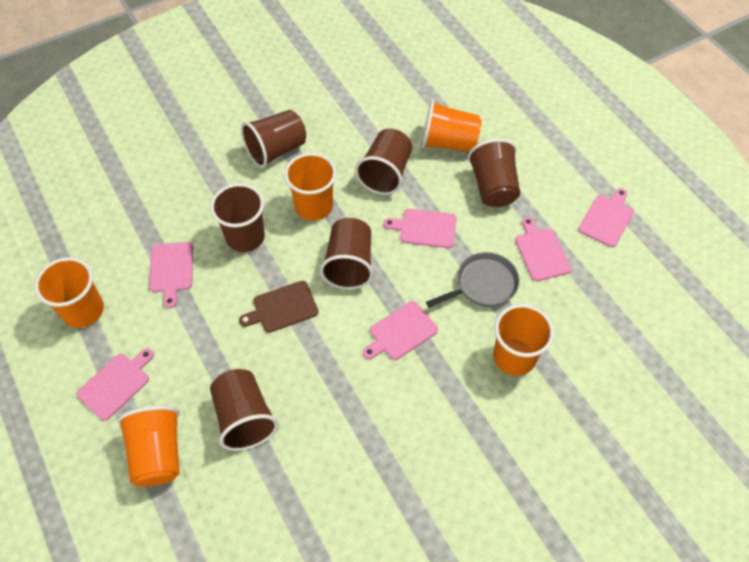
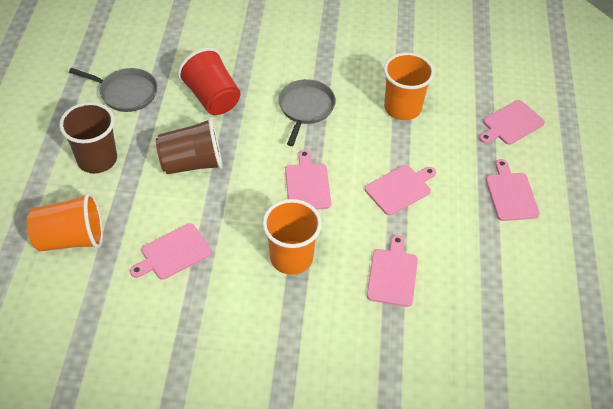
brown cup: [210,183,265,252] [210,369,279,451] [241,110,306,168] [320,218,373,289] [355,129,412,195] [468,139,520,207] = 6 -> [59,102,117,173] [156,118,223,174] = 2
brown cutting board: [239,281,319,333] = 1 -> none = 0
grey pan: [426,252,519,308] = 1 -> [69,68,157,112] [278,79,336,146] = 2
orange cup: [35,257,104,328] [117,406,180,487] [284,153,337,221] [421,100,482,152] [493,304,554,376] = 5 -> [27,192,103,251] [262,199,322,275] [384,53,435,120] = 3
red cup: none = 0 -> [178,48,240,115] = 1

